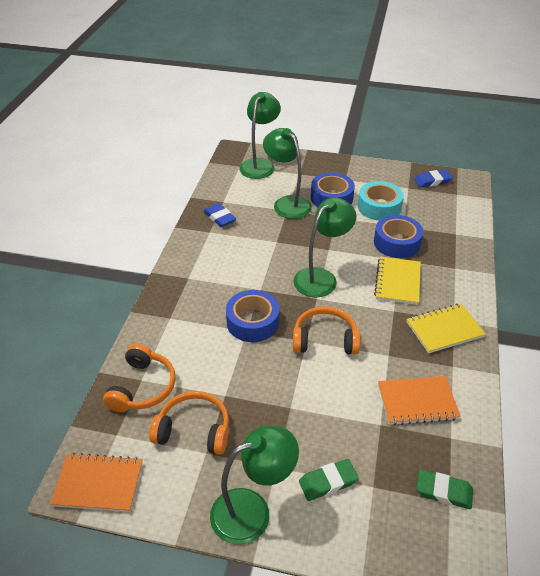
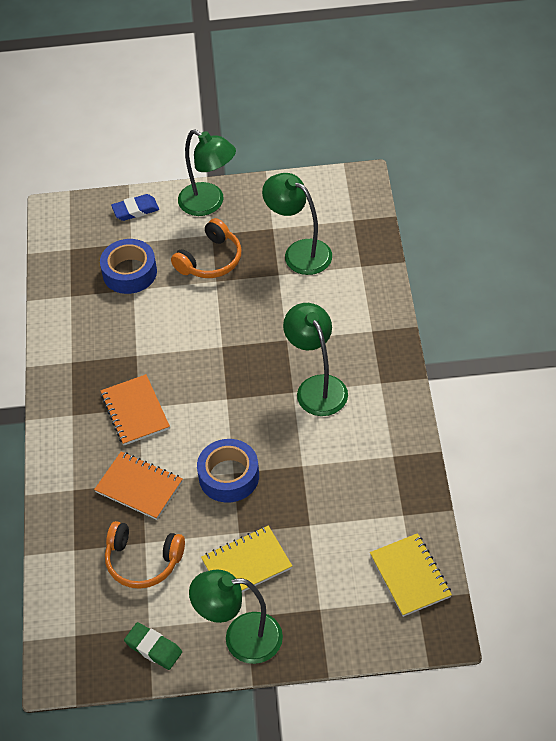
blue eraser: [204,203,236,227] [414,170,453,188] = 2 -> [111,194,159,221] = 1
blue tape: [226,290,280,342] [311,172,355,207] [374,215,423,258] = 3 -> [100,239,157,294] [197,439,259,503] = 2
green eraser: [299,459,359,501] [416,469,473,509] = 2 -> [124,622,182,670] = 1
orange headphones: [103,343,176,412] [149,391,229,455] [293,306,360,355] = 3 -> [105,521,185,589] [171,218,241,278] = 2
turquoise tape: [358,181,404,220] = 1 -> none = 0

